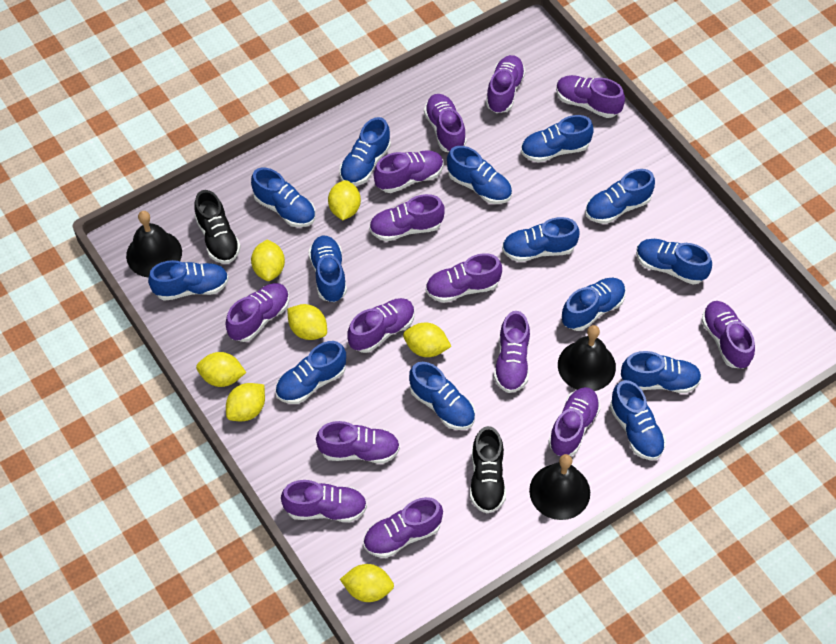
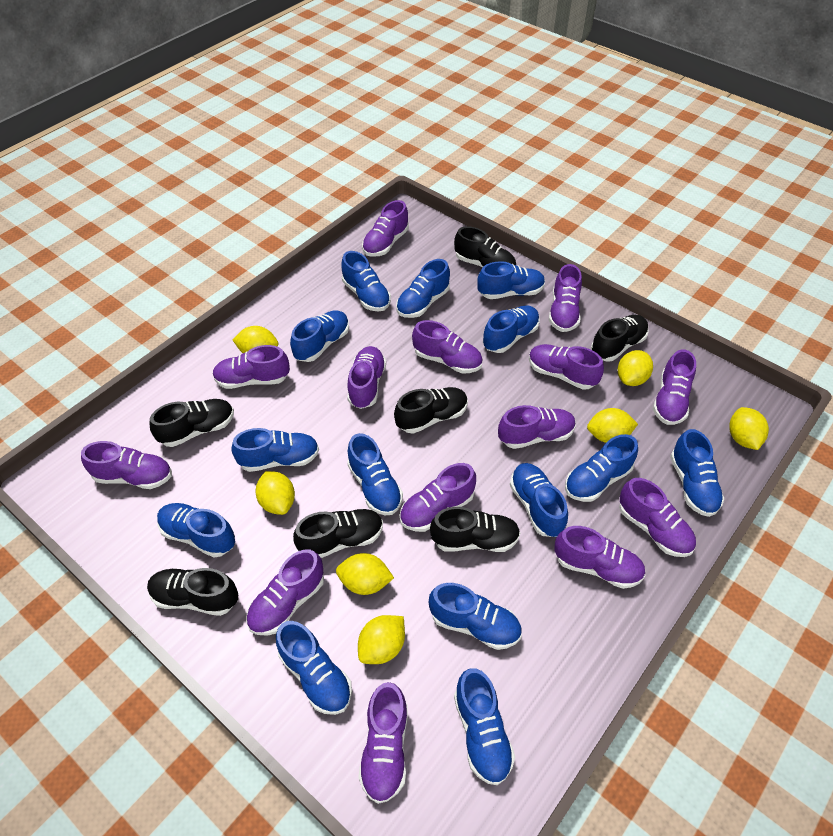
black bell: [126,211,182,278] [529,454,590,520] [558,325,616,391] = 3 -> none = 0
black shoe: [194,190,241,264] [470,426,506,514] = 2 -> [147,568,238,616] [150,399,234,447] [293,509,383,558] [394,387,468,434] [430,507,520,552] [454,226,516,267] [591,315,649,362] = 7

